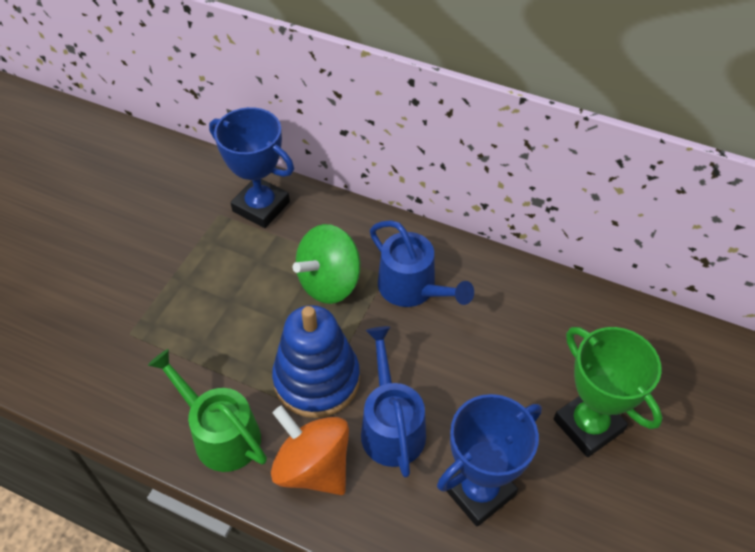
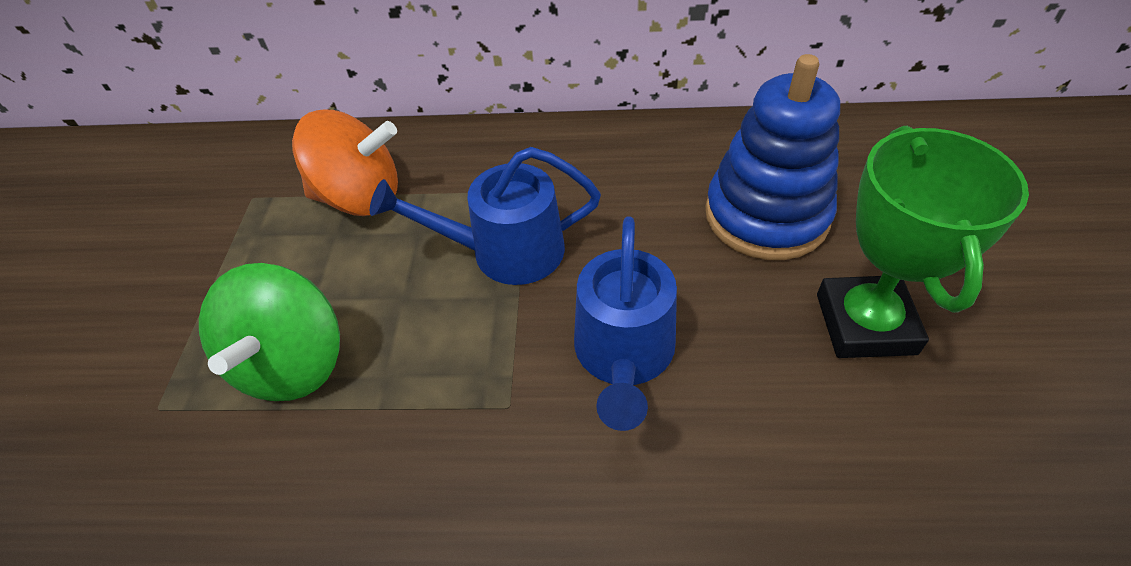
blue trophy: [209,107,294,228] [437,394,542,526] = 2 -> none = 0
green watering can: [148,349,267,472] = 1 -> none = 0

